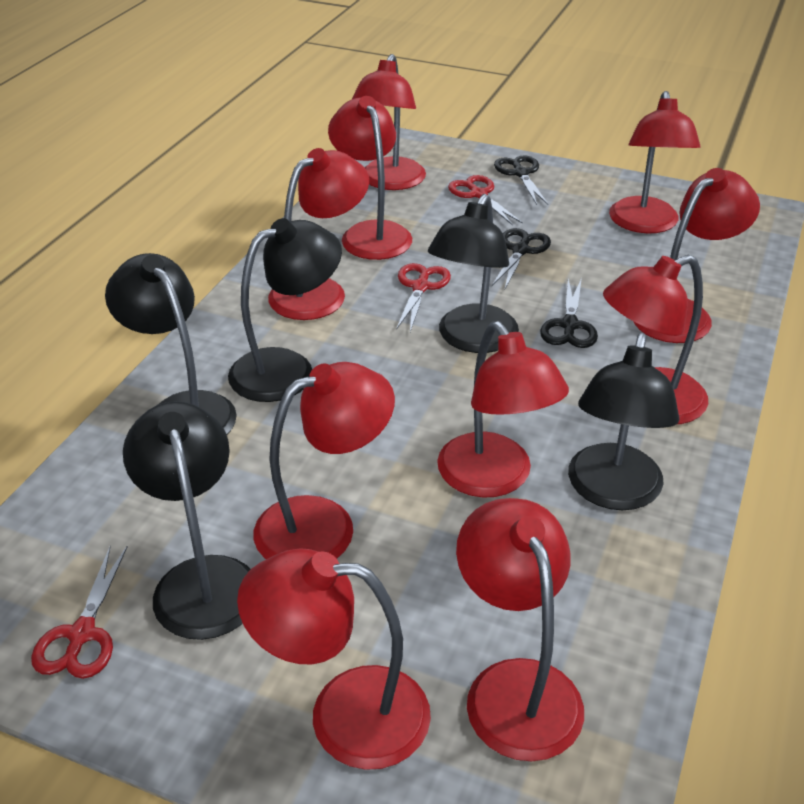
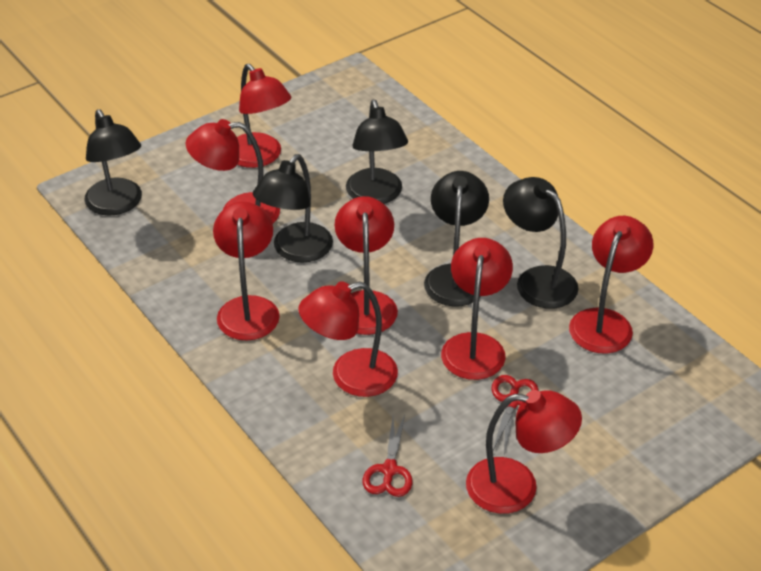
black scissors: [492,228,551,291] [494,155,548,205] [540,278,598,348] = 3 -> none = 0
red lamp: [237,548,431,770] [254,362,395,559] [268,148,369,320] [328,96,412,260] [352,54,426,190] [437,321,569,498] [456,498,584,761] [603,255,708,424] [609,91,701,234] [633,168,760,343] = 10 -> [185,119,280,223] [213,202,280,341] [237,64,291,168] [299,281,398,397] [335,196,398,335] [441,238,513,380] [466,390,582,514] [569,216,653,354] = 8
red scissors: [31,546,128,679] [396,263,451,332] [448,175,523,226] = 3 -> [363,415,412,497] [491,375,539,451] = 2

